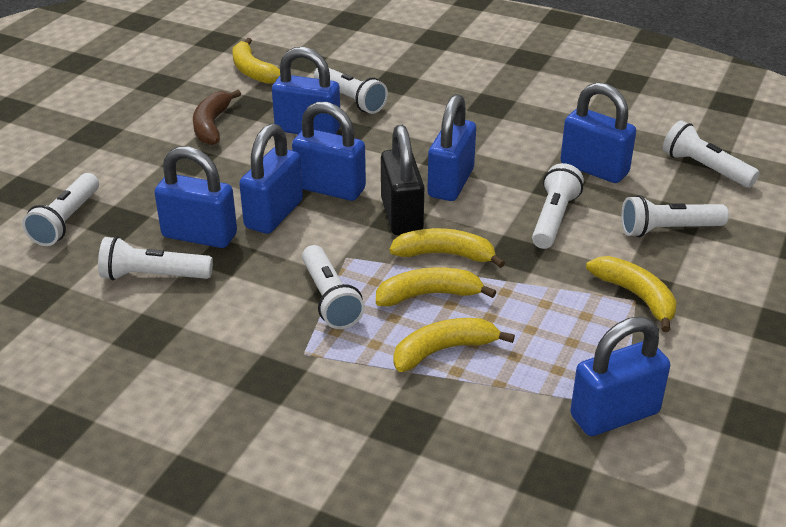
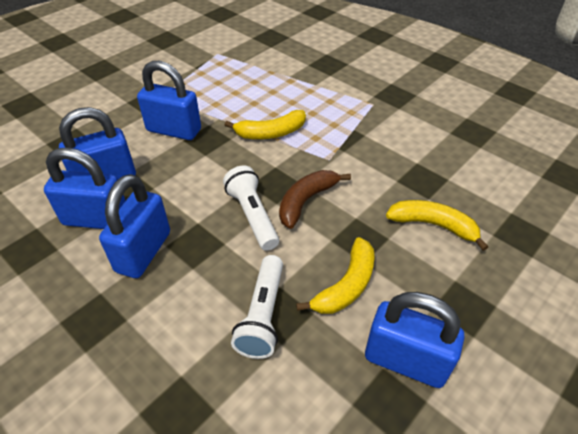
black padlock: [381,125,424,235] = 1 -> none = 0
blue padlock: [154,146,237,248] [239,123,303,234] [272,47,340,134] [292,102,366,201] [427,94,476,201] [560,82,636,183] [570,316,670,436] = 7 -> [44,147,126,229] [59,107,136,179] [99,174,170,278] [137,61,201,140] [365,292,464,388] = 5
white flashlight: [22,173,99,246] [98,236,213,280] [302,245,365,329] [314,68,388,114] [532,163,584,249] [621,195,729,237] [663,120,760,188] = 7 -> [223,166,279,251] [231,255,283,359] = 2
yellow banana: [232,38,280,84] [376,267,496,306] [389,228,505,268] [393,318,515,372] [586,256,677,332] = 5 -> [225,110,306,139] [296,237,375,314] [386,200,488,251] = 3

